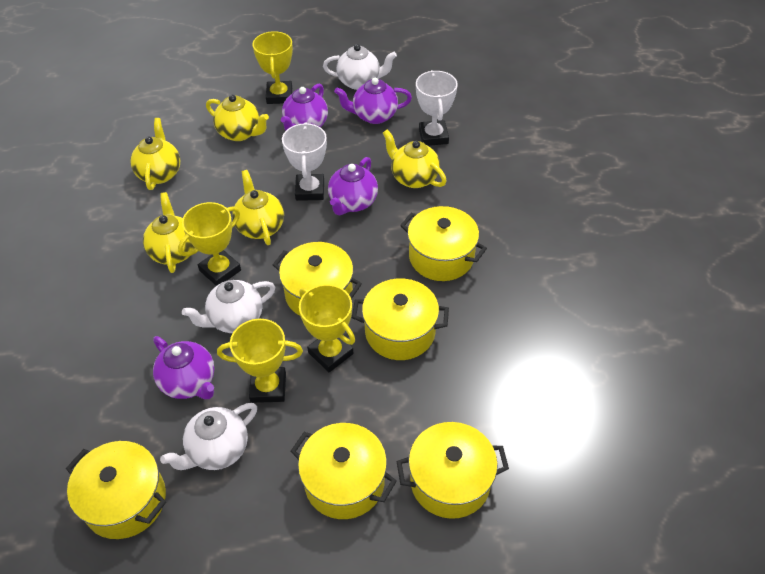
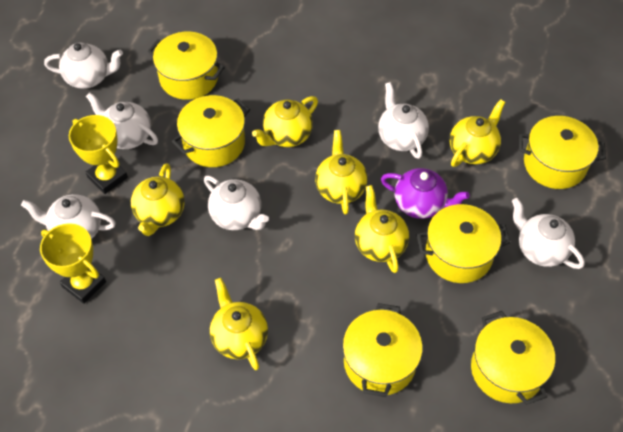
purple teapot: [153,336,214,399] [281,84,328,131] [328,157,378,215] [334,78,412,124] = 4 -> [381,168,470,219] = 1
white teapot: [160,403,257,470] [182,280,275,333] [323,44,397,90] = 3 -> [21,194,116,239] [44,42,123,89] [86,93,158,149] [204,176,269,230] [378,82,429,159] [512,198,585,269] = 6
white trophy: [282,122,327,201] [416,70,458,146] = 2 -> none = 0
yellow teapot: [130,118,180,190] [143,192,195,273] [206,95,269,141] [232,170,284,245] [383,130,447,188] = 5 -> [131,163,185,236] [210,278,268,370] [252,96,318,147] [315,130,368,215] [355,185,409,273] [450,99,505,167] = 6
yellow trophy: [178,202,241,286] [217,319,303,403] [252,31,293,104] [299,284,355,372] = 4 -> [40,223,106,304] [69,115,128,194] = 2

